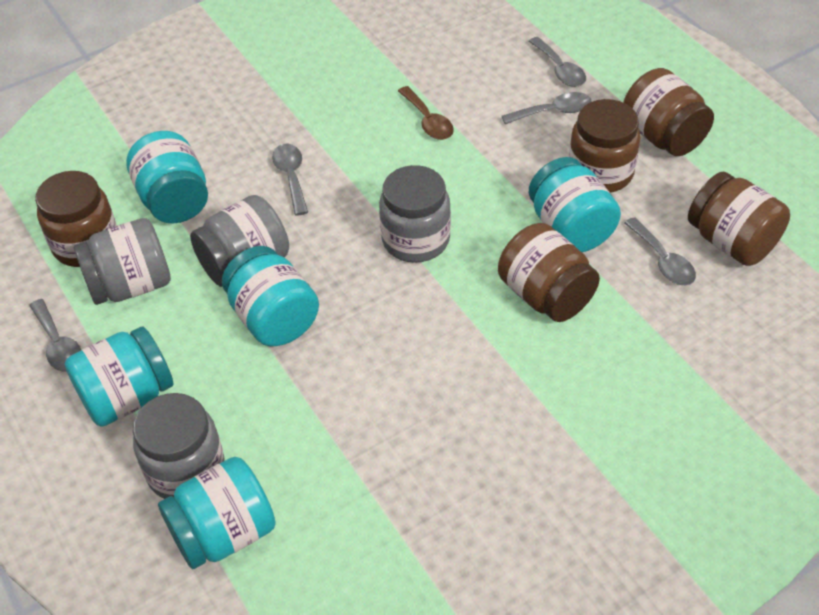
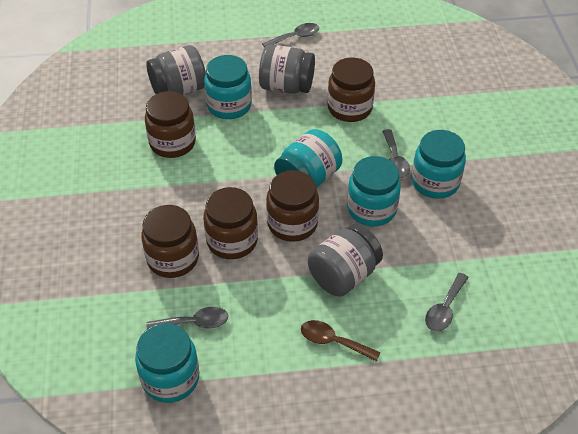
grey jar: [74,218,171,305] [133,393,224,499] [190,195,289,287] [379,165,451,263] = 4 -> [146,45,206,95] [259,44,315,94] [308,224,383,297] = 3
grey spoon: [29,299,81,372] [272,144,308,216] [502,92,591,124] [529,37,586,87] [624,217,696,286] = 5 -> [147,307,228,329] [262,23,319,48] [382,129,410,178] [425,273,469,332] = 4

